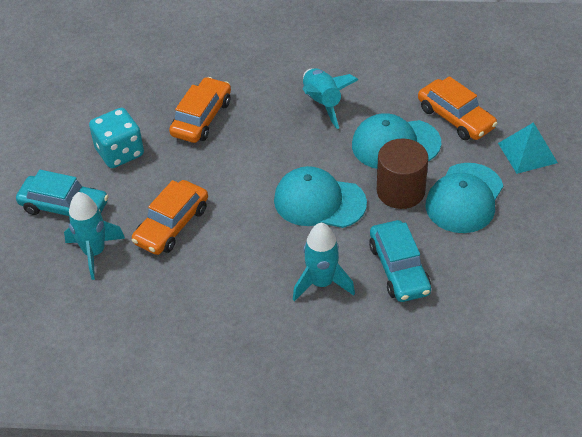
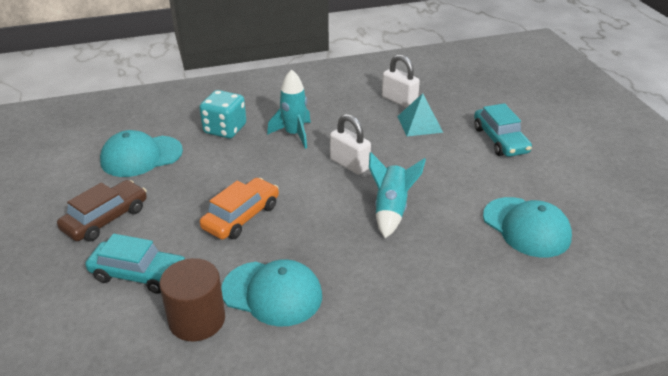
brown car: none = 0 -> [57,180,147,241] = 1
orange car: [132,180,208,255] [169,77,231,143] [418,76,498,140] = 3 -> [200,178,279,239] = 1
turquoise rocket: [64,192,125,280] [293,223,355,301] [303,68,358,129] = 3 -> [267,69,311,149] [369,152,426,238] = 2
white padlock: none = 0 -> [330,114,371,175] [382,54,420,108] = 2

